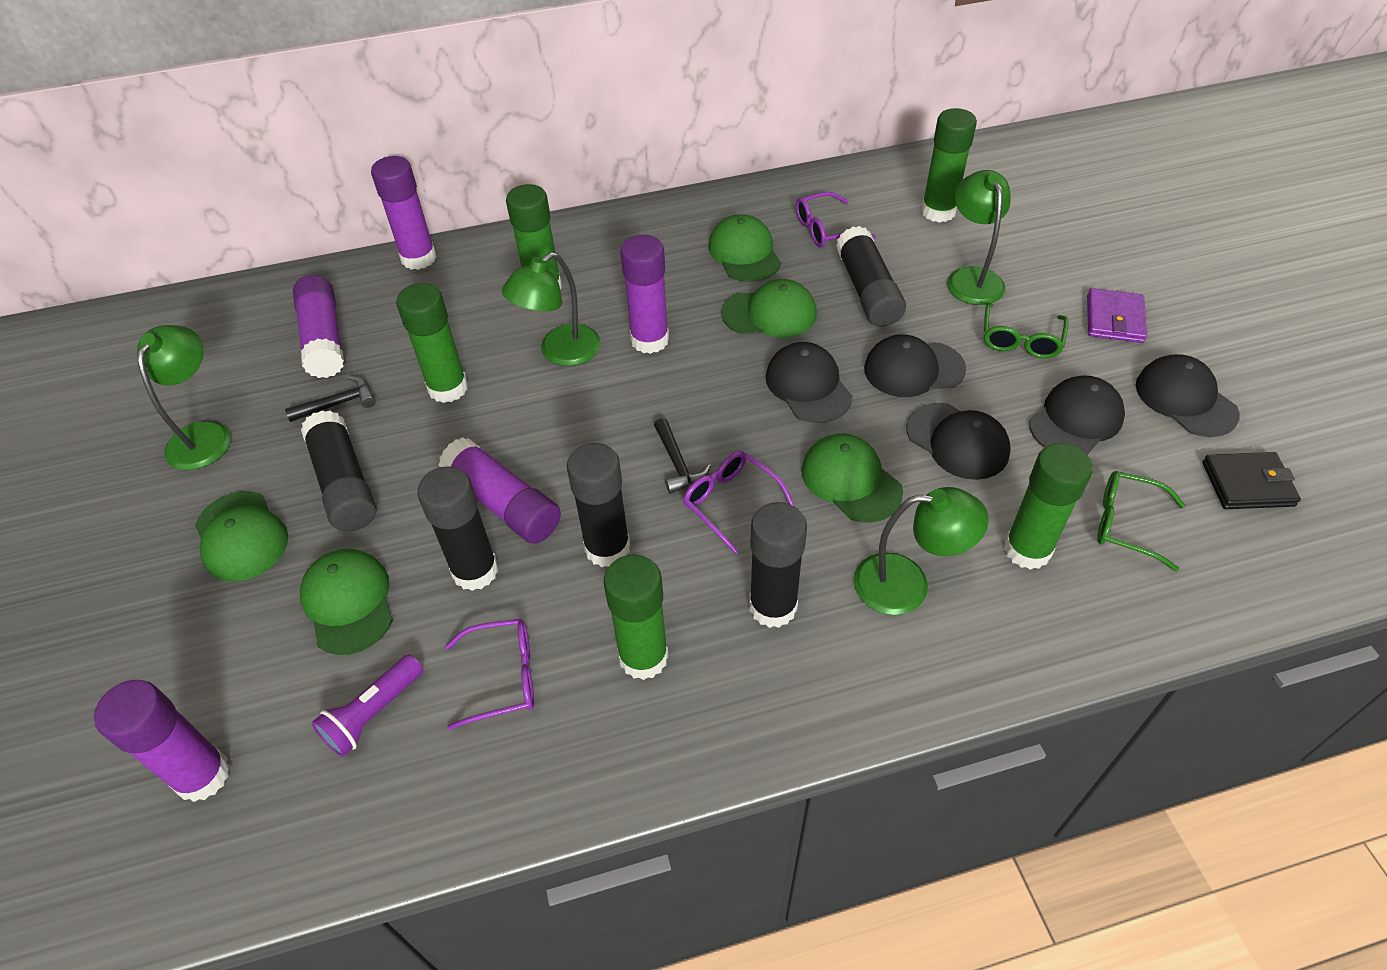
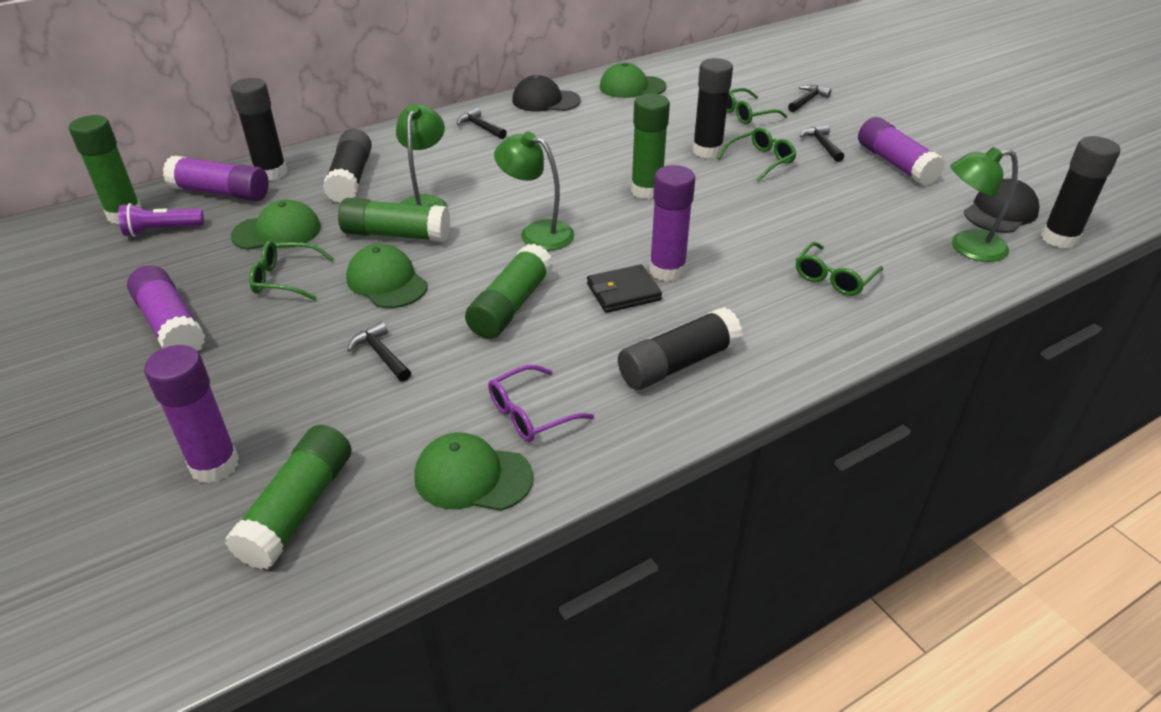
black cap: [766,342,853,423] [864,334,966,397] [906,403,1011,480] [1029,375,1125,455] [1136,354,1240,437] = 5 -> [512,75,581,112] [964,179,1039,233] = 2
black hammer: [285,376,375,422] [654,418,711,494] = 2 -> [347,322,411,382] [457,108,507,139] [788,85,832,112] [800,125,845,162] = 4
green cap: [195,491,288,582] [300,549,393,655] [708,214,781,282] [721,279,817,337] [801,434,903,522] = 5 -> [231,200,321,250] [346,244,428,308] [414,432,533,511] [599,63,667,98] = 4
green glasses: [984,303,1069,359] [1097,471,1185,571] = 2 -> [249,241,334,300] [717,127,797,182] [727,88,787,124] [796,242,883,296] = 4
green lamp: [137,325,231,470] [502,252,601,366] [854,487,989,615] [947,170,1011,305] = 4 -> [396,104,447,207] [494,132,575,251] [950,147,1018,262] = 3
purple glasses: [445,619,534,730] [683,451,795,554] [796,192,876,247] = 3 -> [488,365,594,442] = 1
purple wallet: [1087,288,1147,343] = 1 -> none = 0

